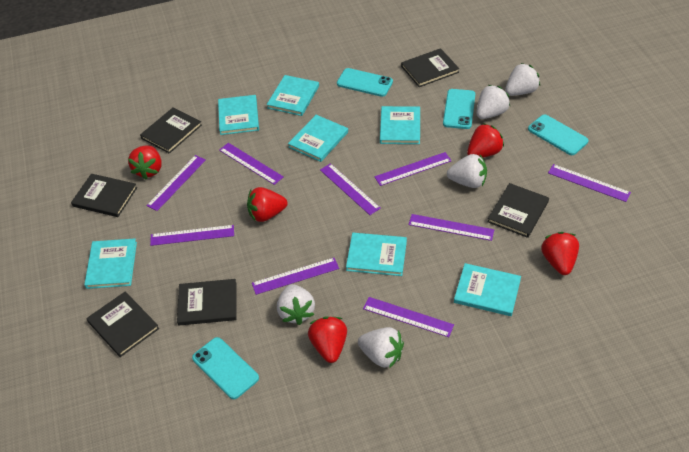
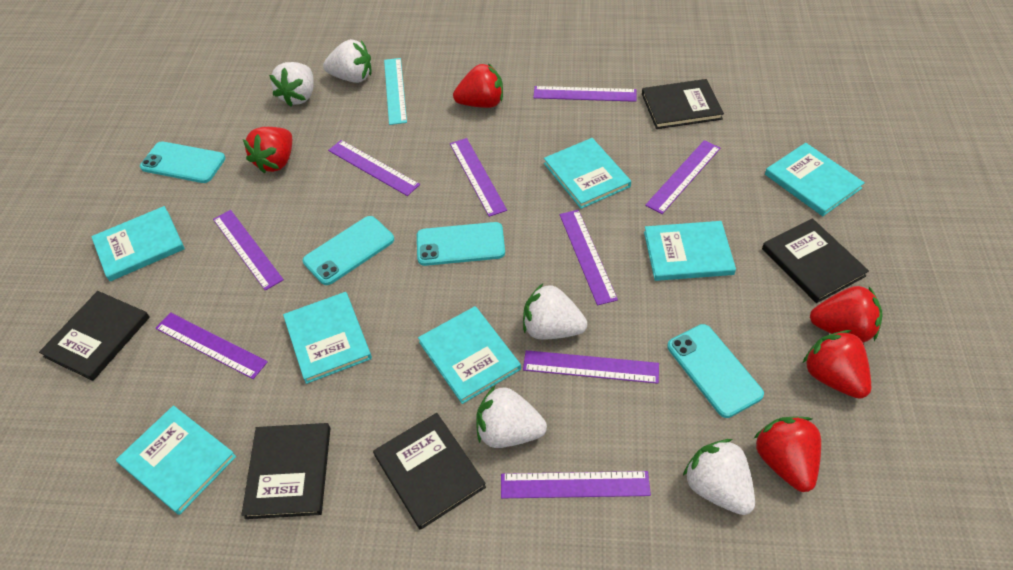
black book: [71,174,137,217] [86,292,159,357] [140,107,202,154] [177,279,237,325] [401,48,459,87] [487,183,549,238] = 6 -> [39,291,150,381] [241,423,330,519] [373,413,486,530] [642,79,724,129] [762,218,869,303] = 5
turquoise ruler: none = 0 -> [384,58,407,125] = 1

